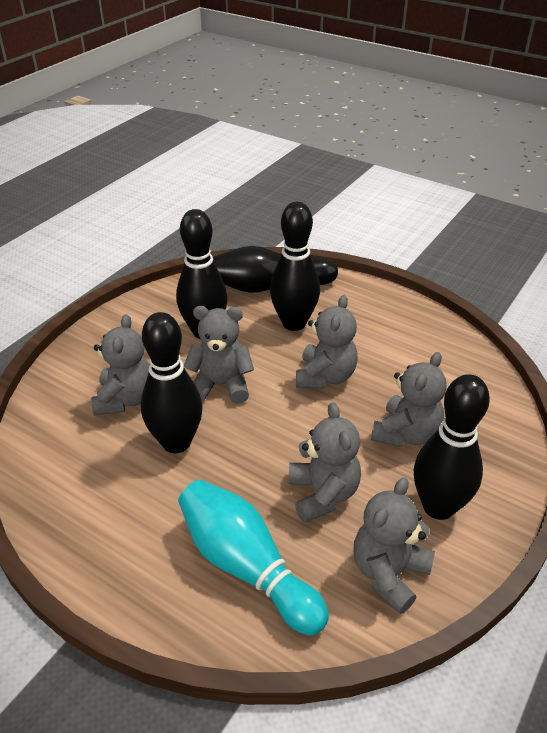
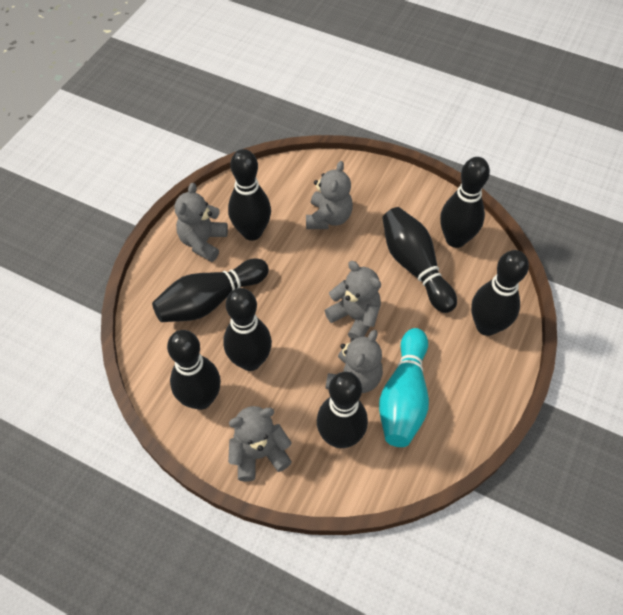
black bowling pin: [141,312,203,453] [176,209,228,339] [213,246,338,293] [270,202,320,331] [414,374,490,520] = 5 -> [152,258,269,322] [167,330,221,410] [223,288,272,371] [228,149,271,241] [317,372,368,448] [382,207,457,313] [440,157,490,248] [471,250,529,336] = 8
grey teddy bear: [91,314,150,416] [184,306,254,404] [288,402,361,523] [296,295,358,389] [353,478,435,614] [371,352,447,447] = 6 -> [175,183,228,262] [228,406,292,482] [306,161,353,229] [325,261,381,339] [326,330,383,393] = 5

